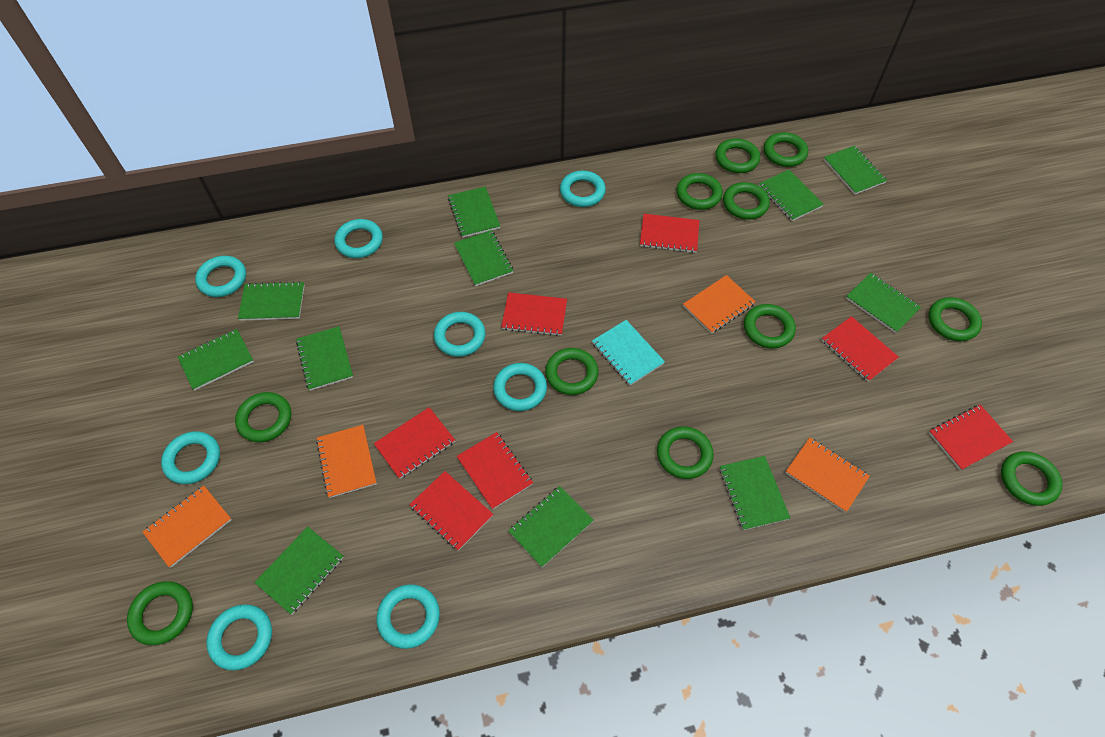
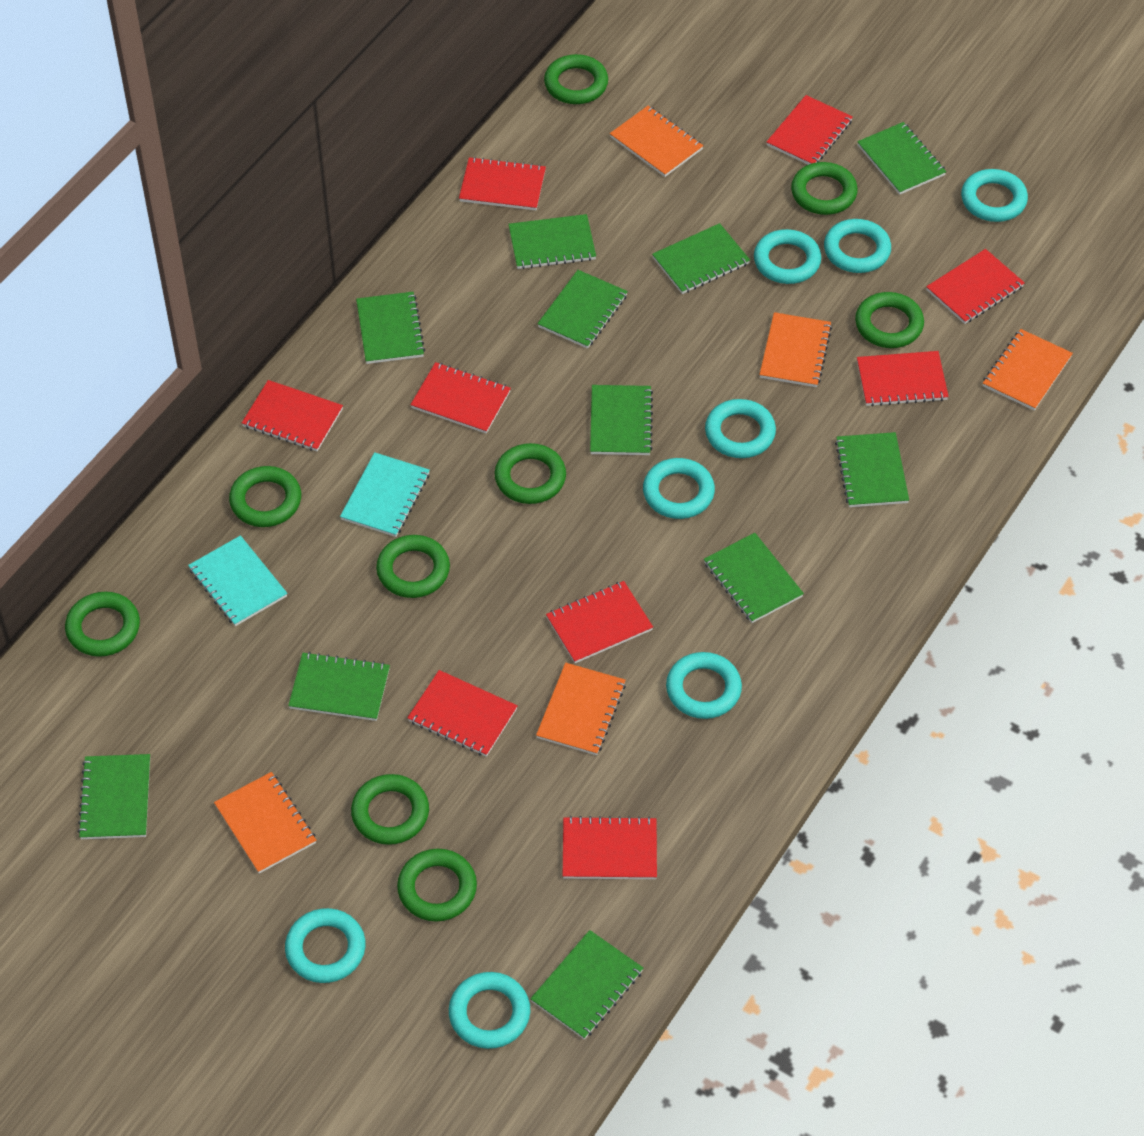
green ring: [127,581,193,645] [235,392,291,442] [545,348,598,395] [657,426,714,479] [676,173,723,210] [715,138,760,173] [723,182,770,220] [744,304,796,349] [764,132,808,167] [928,297,982,341] [1001,451,1063,506] = 11 -> [65,592,140,657] [229,466,301,527] [351,774,429,845] [376,535,450,598] [397,849,477,922] [494,443,566,504] [544,54,608,104] [791,162,858,215] [855,292,924,348] = 9
orange notebook: [143,486,232,568] [316,425,377,498] [683,275,756,334] [785,438,870,513] = 4 -> [214,772,316,874] [536,663,626,755] [610,106,704,177] [759,312,832,387] [983,329,1073,411] = 5
red notebook: [374,407,455,479] [409,471,493,551] [457,432,533,510] [501,292,567,336] [640,214,699,253] [822,316,899,382] [929,405,1013,470] = 7 -> [242,380,343,451] [407,670,518,757] [410,362,511,433] [459,157,546,210] [546,581,653,663] [563,816,657,879] [767,95,853,165] [857,351,949,407] [926,249,1025,324] = 9
turquoise notebook: [592,320,665,386] = 1 -> [188,535,287,626] [340,452,430,537] = 2

